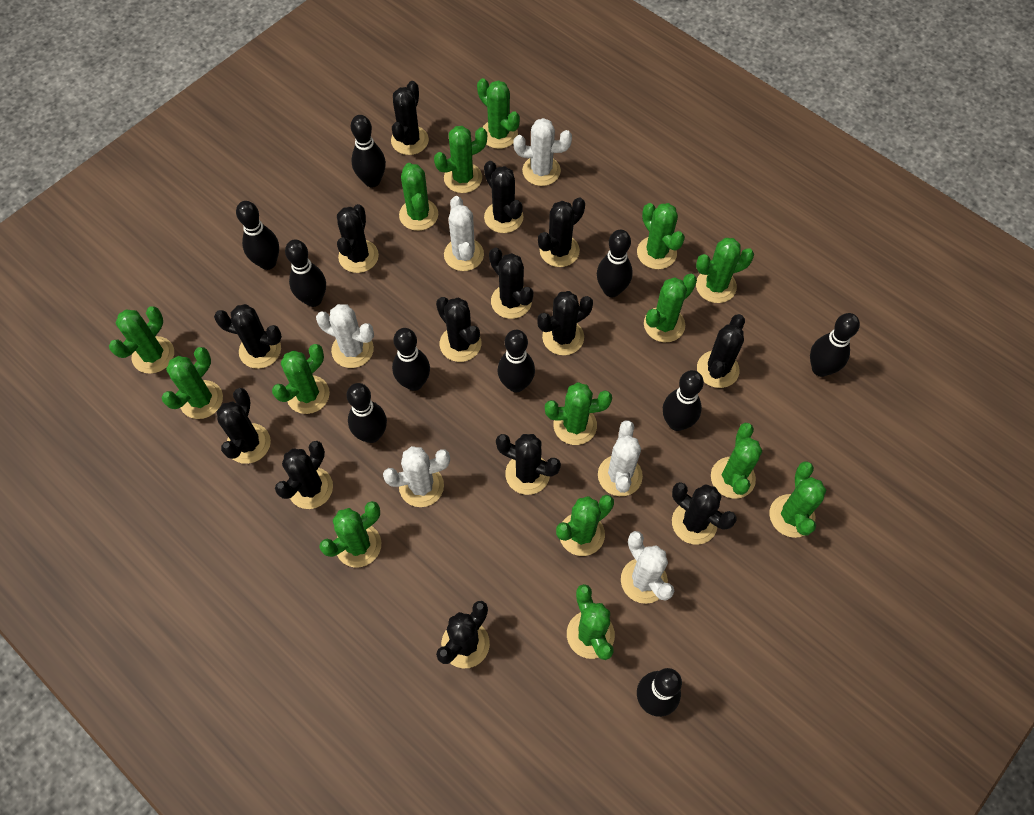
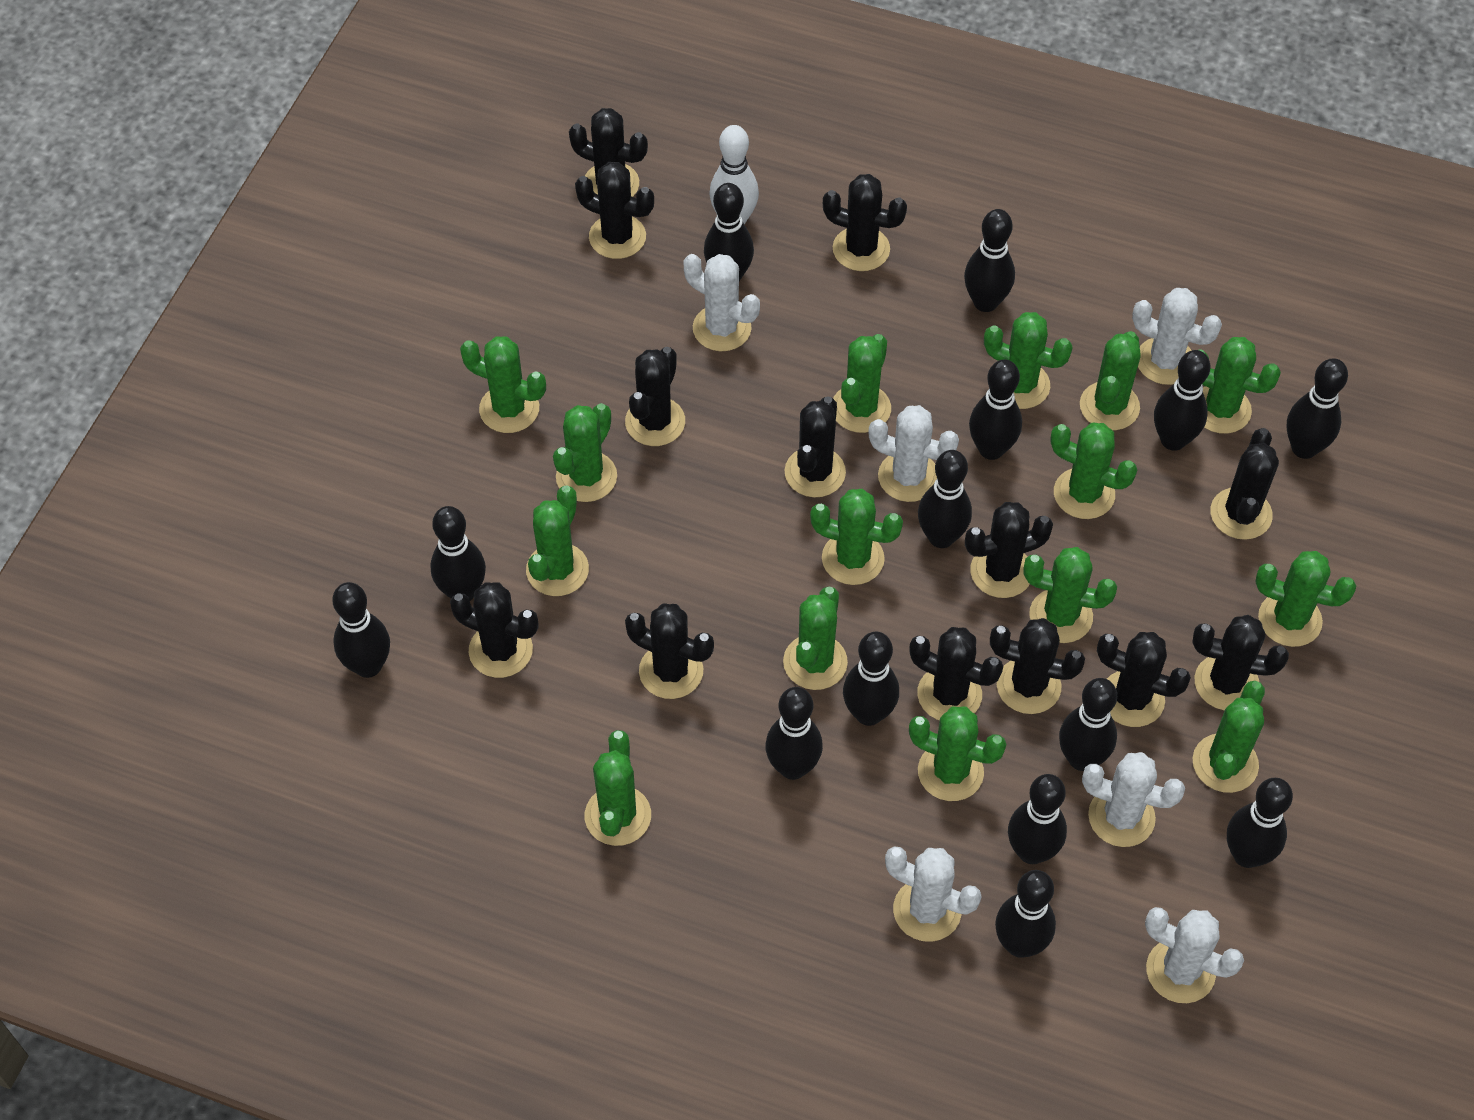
black bowling pin: [236,201,279,270] [285,240,326,307] [347,383,387,443] [351,115,386,187] [392,328,430,391] [497,330,535,392] [597,230,633,297] [637,668,682,717] [663,370,704,431] [810,313,860,377] = 10 -> [332,582,390,678] [430,506,486,601] [704,183,754,281] [765,687,823,780] [843,632,899,726] [918,450,972,548] [964,209,1015,312] [969,359,1022,460] [995,870,1056,958] [1008,774,1067,864] [1059,678,1117,771] [1154,350,1211,451] [1227,778,1293,868] [1286,358,1348,459] = 14
black cactus: [214,304,282,369] [217,388,271,464] [275,441,333,509] [337,204,379,273] [391,81,429,155] [436,297,481,362] [436,601,490,668] [484,161,523,233] [489,248,533,319] [496,434,561,495] [537,291,593,355] [538,197,585,267] [672,482,737,545] [697,314,745,388] = 14 -> [450,582,538,678] [569,108,648,197] [575,162,654,259] [625,347,685,446] [625,603,714,699] [784,396,846,497] [823,174,907,271] [909,627,1003,720] [965,502,1053,598] [990,618,1085,714] [1097,632,1191,727] [1192,615,1289,710] [1210,428,1279,540] = 13
white bowling pin: none = 0 -> [709,125,759,224] = 1

